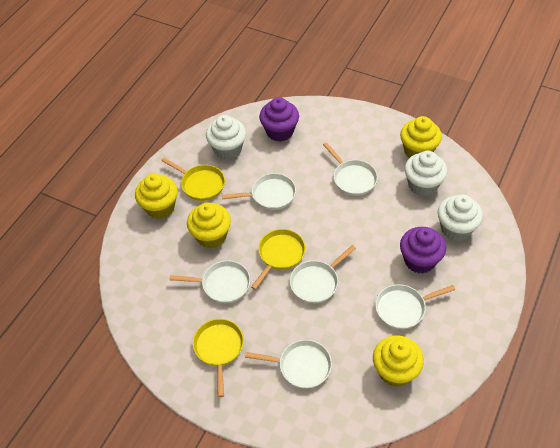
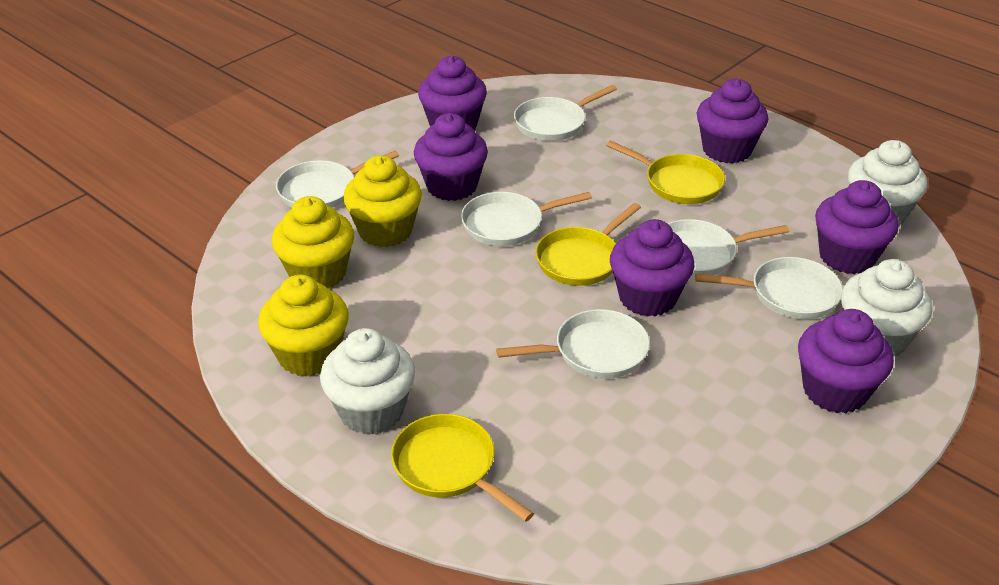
purple cupcake: [259,97,299,142] [400,227,446,273] = 2 -> [414,113,488,201] [418,56,487,130] [610,219,694,316] [697,79,768,163] [798,309,894,413] [815,180,898,274] = 6
yellow cupcake: [135,174,178,219] [187,202,231,248] [373,335,424,387] [400,116,442,158] = 4 -> [258,275,349,377] [272,196,354,288] [343,156,422,247] = 3

